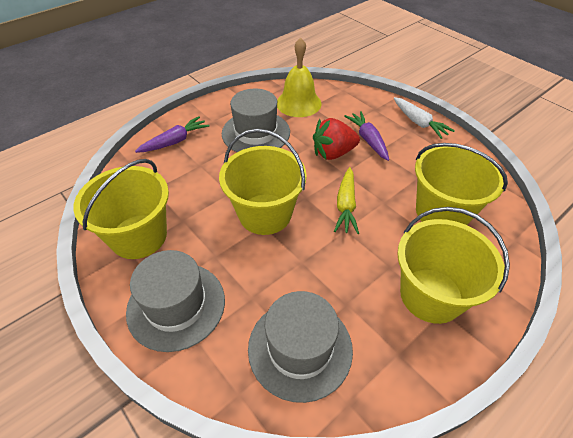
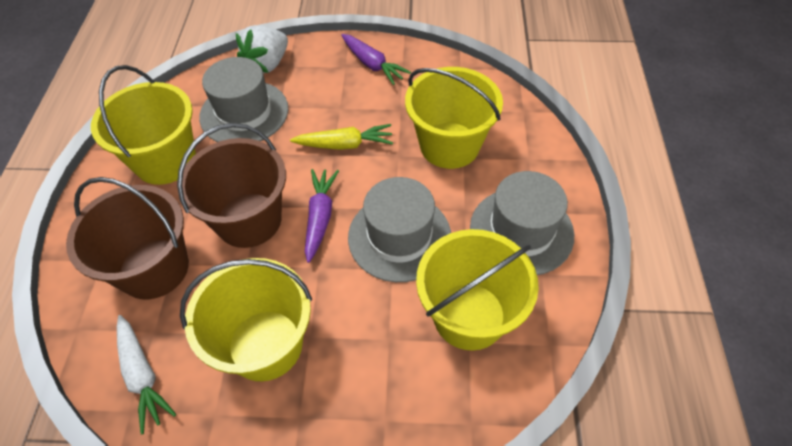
brown bucket: none = 0 -> [66,177,189,299] [177,123,286,248] = 2
red strawberry: [313,118,360,160] = 1 -> none = 0
white strawberry: none = 0 -> [236,25,288,73] = 1
yellow bell: [277,37,321,117] = 1 -> none = 0

